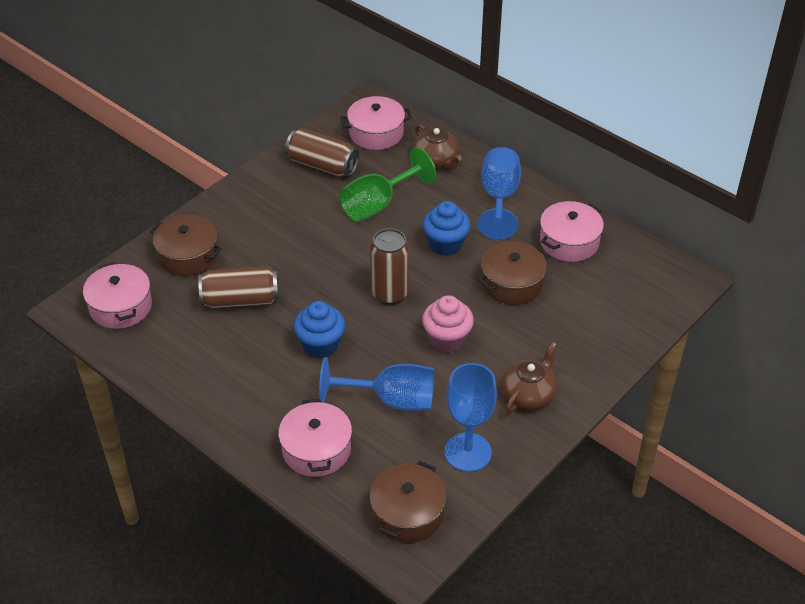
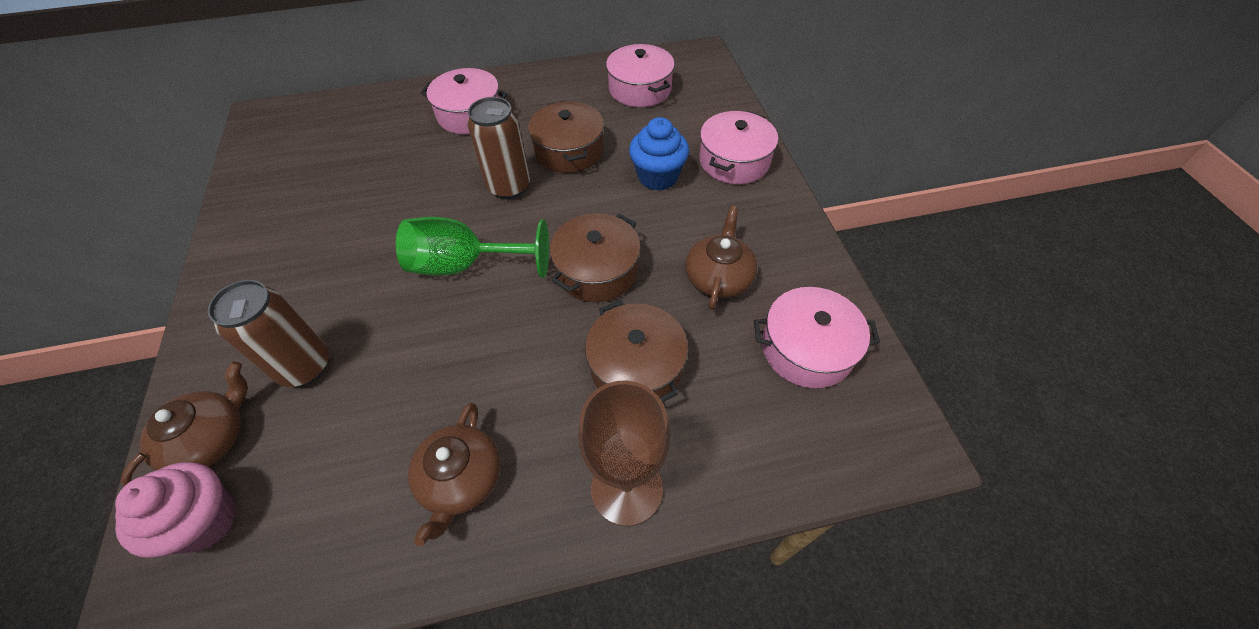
blue cupcake: [294,301,345,359] [423,201,471,256] = 2 -> [629,117,689,191] = 1
blue goblet: [319,357,434,411] [444,363,497,472] [477,147,521,239] = 3 -> none = 0
brown can: [198,266,279,308] [285,128,359,177] [370,228,409,305] = 3 -> [208,280,329,387] [468,97,530,199] = 2
brown goblet: none = 0 -> [578,380,670,526] = 1
brown teapot: [413,124,462,169] [502,341,557,413] = 2 -> [121,361,248,486] [408,403,501,546] [685,206,757,310] = 3

